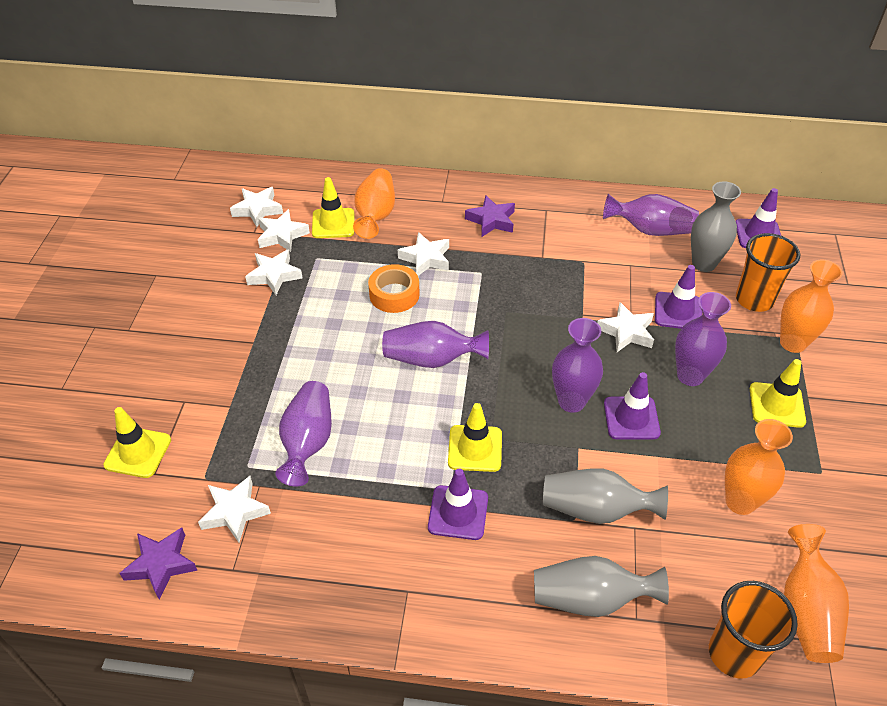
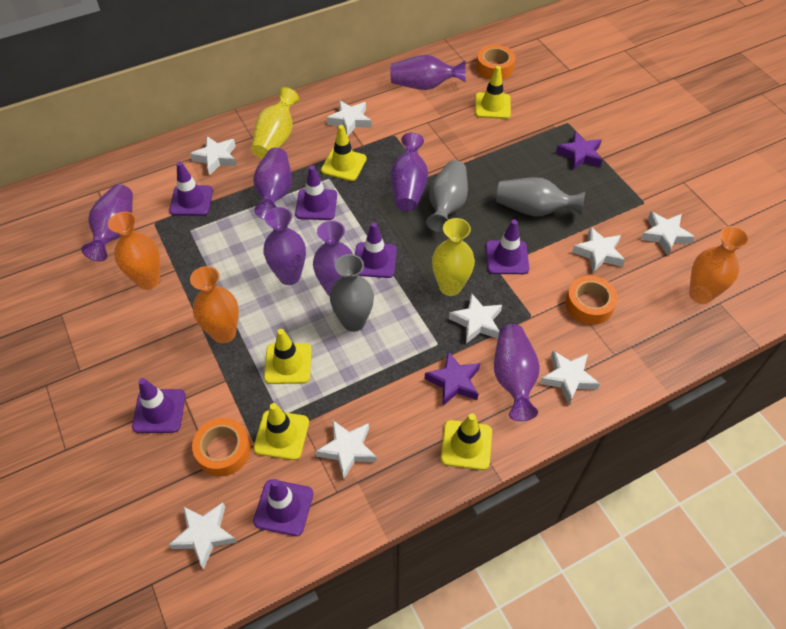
orange cup: [709,581,798,679] [736,233,800,312] = 2 -> none = 0
orange tape: [368,264,420,313] = 1 -> [192,418,251,476] [476,45,515,80] [565,276,618,325] = 3
orange vase: [353,168,395,239] [725,419,793,515] [780,260,843,353] [784,524,849,663] = 4 -> [108,212,160,290] [190,266,239,344] [689,226,749,304] = 3
purple traffic cone: [428,469,488,540] [604,372,661,439] [655,265,702,329] [736,188,781,248] = 4 -> [132,378,186,433] [169,162,213,216] [253,479,313,536] [295,166,337,220] [355,222,397,278] [486,220,529,274] = 6
purple vase: [275,381,332,487] [382,321,489,368] [552,318,603,413] [603,194,699,236] [675,292,731,386] = 5 -> [81,184,133,262] [253,147,292,220] [263,207,306,285] [313,221,353,296] [390,55,466,90] [391,132,428,211] [494,324,540,421] = 7
white star: [198,476,271,543] [230,187,283,227] [245,249,302,295] [258,209,310,252] [398,232,449,276] [597,302,654,352] = 6 -> [169,502,237,569] [190,136,237,176] [316,420,377,480] [327,100,372,136] [449,293,502,344] [540,351,600,404] [572,227,625,273] [641,211,695,256] = 8
yellow traffic cone: [103,407,171,478] [312,177,354,238] [448,403,502,472] [750,359,806,428] = 4 -> [253,403,309,460] [264,329,311,384] [321,125,367,181] [441,413,492,470] [475,66,511,119] = 5
yellow vase: none = 0 -> [251,87,299,159] [432,218,475,296] = 2

